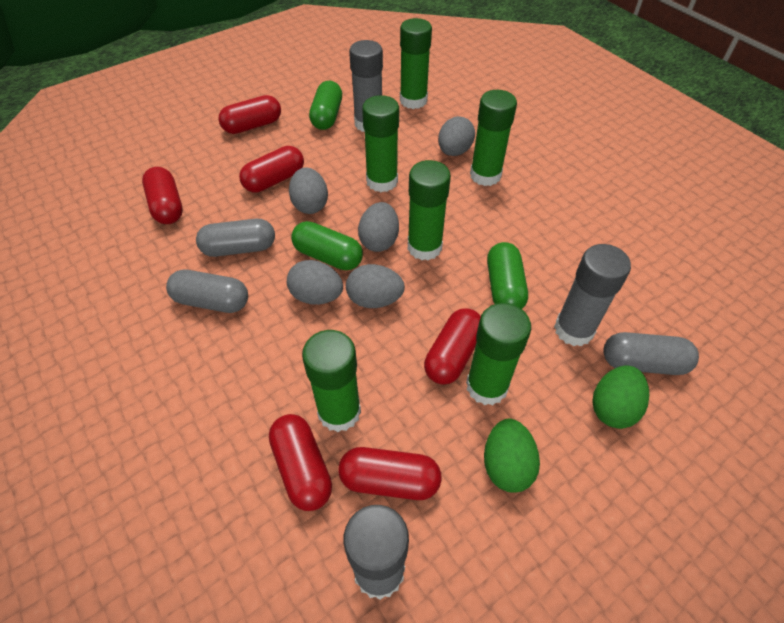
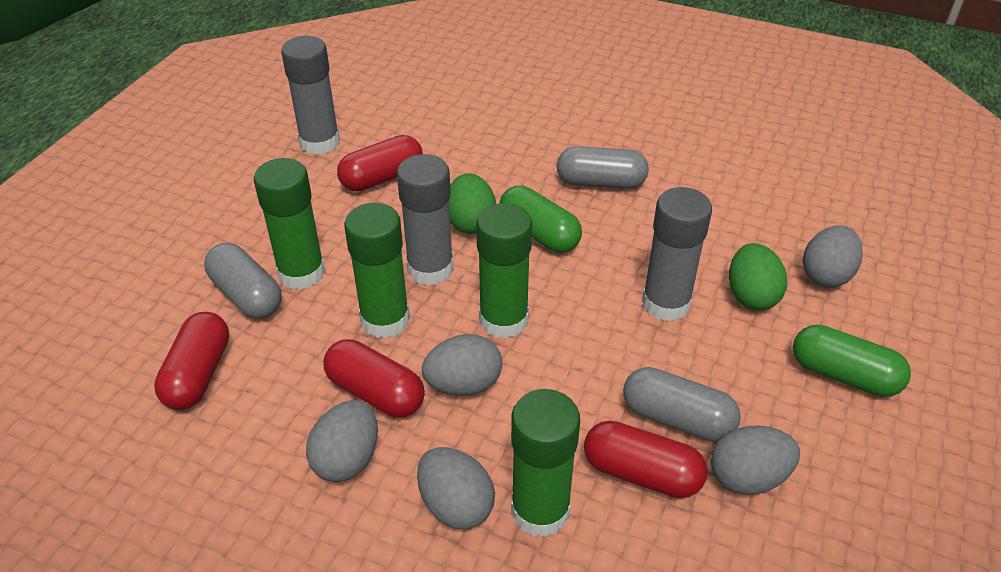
green capsule: [291,221,363,270] [309,81,342,130] [487,242,528,309] = 3 -> [500,186,582,253] [793,325,911,397] = 2
green glue stick: [302,330,361,432] [362,95,399,192] [400,18,432,109] [408,160,451,261] [466,303,531,405] [470,90,517,186] = 6 -> [254,158,325,290] [344,203,410,338] [476,203,532,339] [511,389,580,537] = 4
red capsule: [142,167,183,224] [218,95,281,134] [239,146,304,193] [269,414,332,511] [338,447,442,500] [424,308,481,385] = 6 -> [154,312,229,410] [323,339,425,418] [337,135,423,192] [584,421,708,498] = 4

